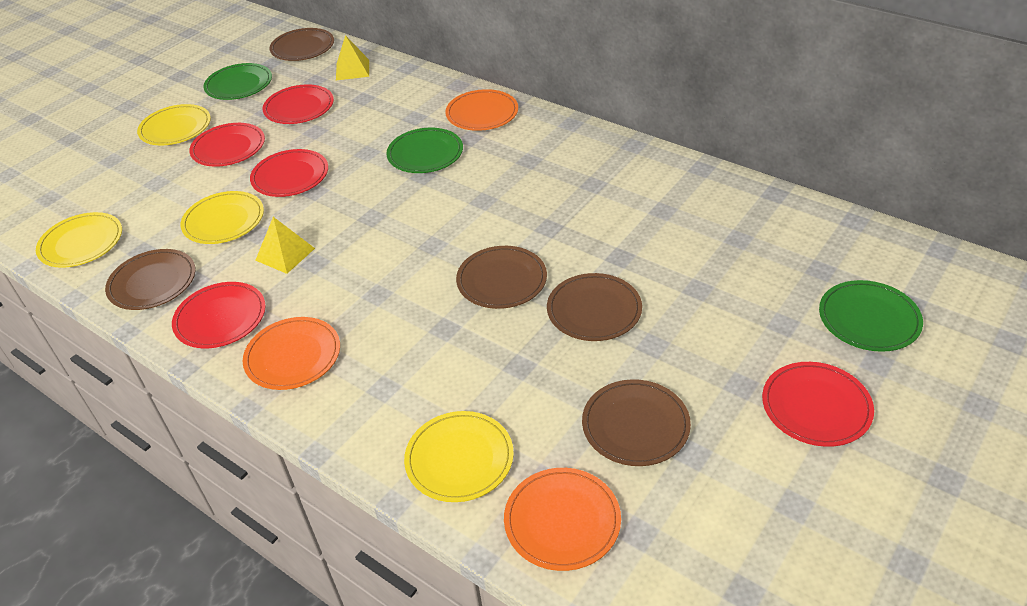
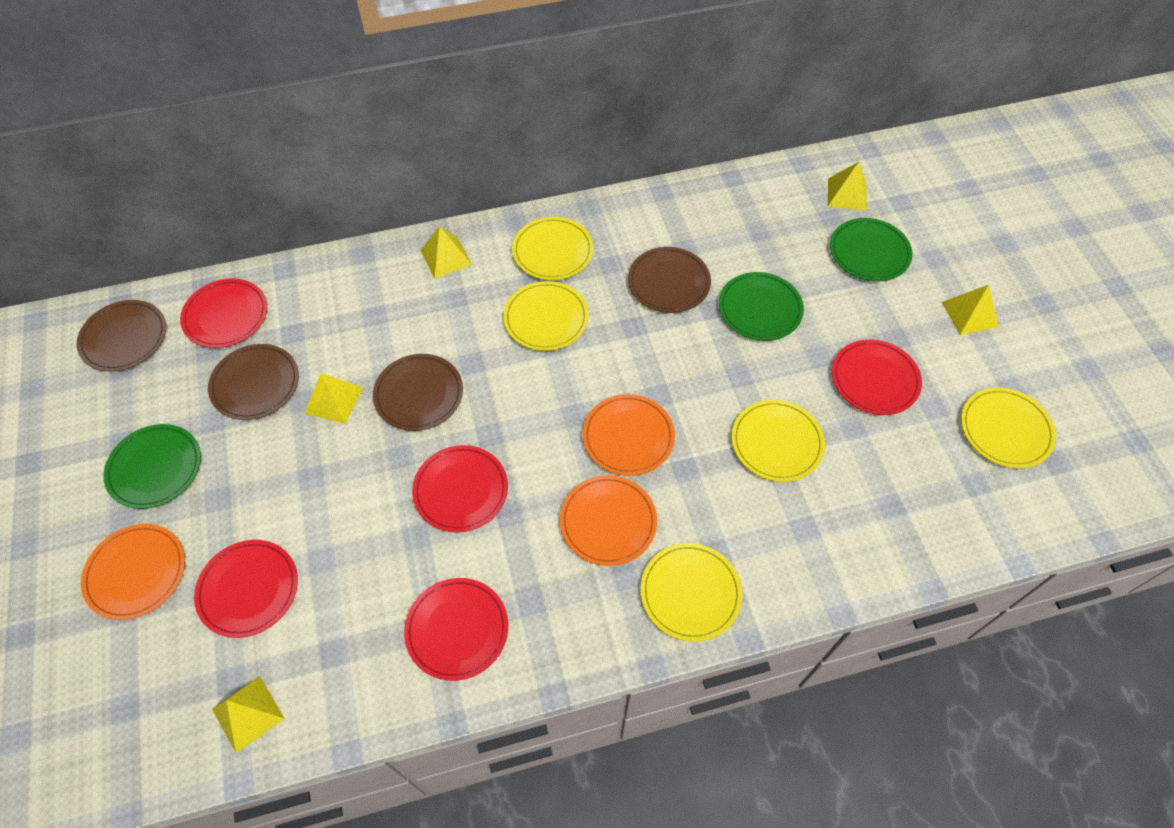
brown plate: [105,249,196,310] [269,28,334,61] [456,246,547,309] [547,273,642,341] [582,379,691,466] = 5 -> [77,300,166,372] [208,344,299,420] [373,354,463,431] [628,247,711,313] = 4
yellow plate: [36,212,122,268] [137,104,211,146] [181,191,264,244] [404,411,514,502] = 4 -> [503,281,589,351] [512,217,593,280] [641,543,742,642] [732,400,825,482] [961,388,1056,468] = 5
yellow pyramid: [255,217,315,274] [336,35,369,80] = 2 -> [212,676,285,753] [305,373,363,424] [420,226,472,279] [828,162,867,211] [942,285,999,335] = 5

